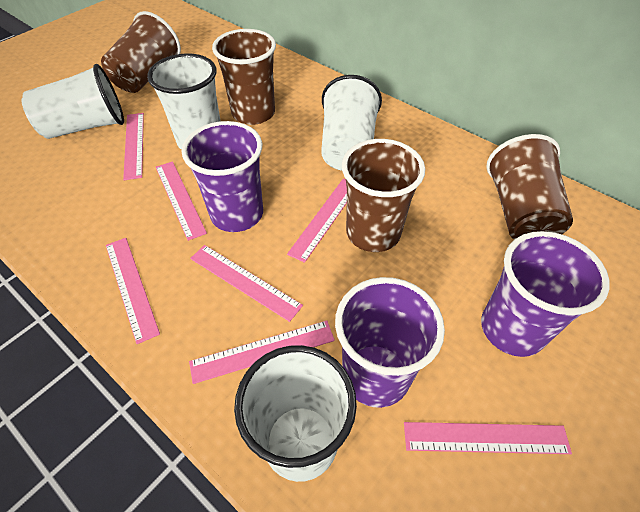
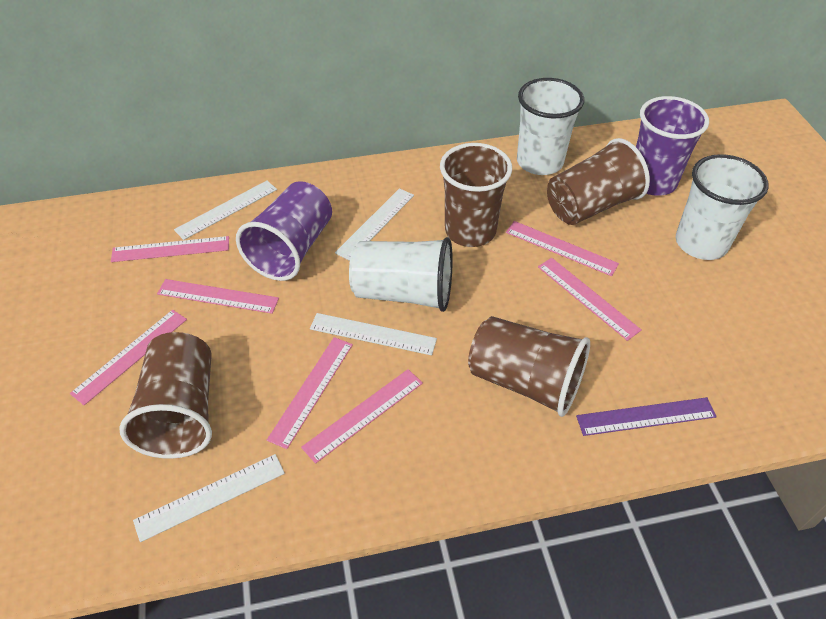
purple cup: [182,121,263,232] [335,277,445,408] [481,231,610,357] = 3 -> [236,181,332,281] [636,96,709,196] = 2
purple ruler: none = 0 -> [576,397,717,436] = 1
white cup: [22,64,124,139] [147,53,221,150] [234,345,357,482] [321,75,382,171] = 4 -> [349,237,453,312] [517,78,584,175] [676,154,768,260] = 3
white ruler: none = 0 -> [133,454,285,542] [174,181,277,240] [310,313,437,355] [335,188,414,261] = 4

